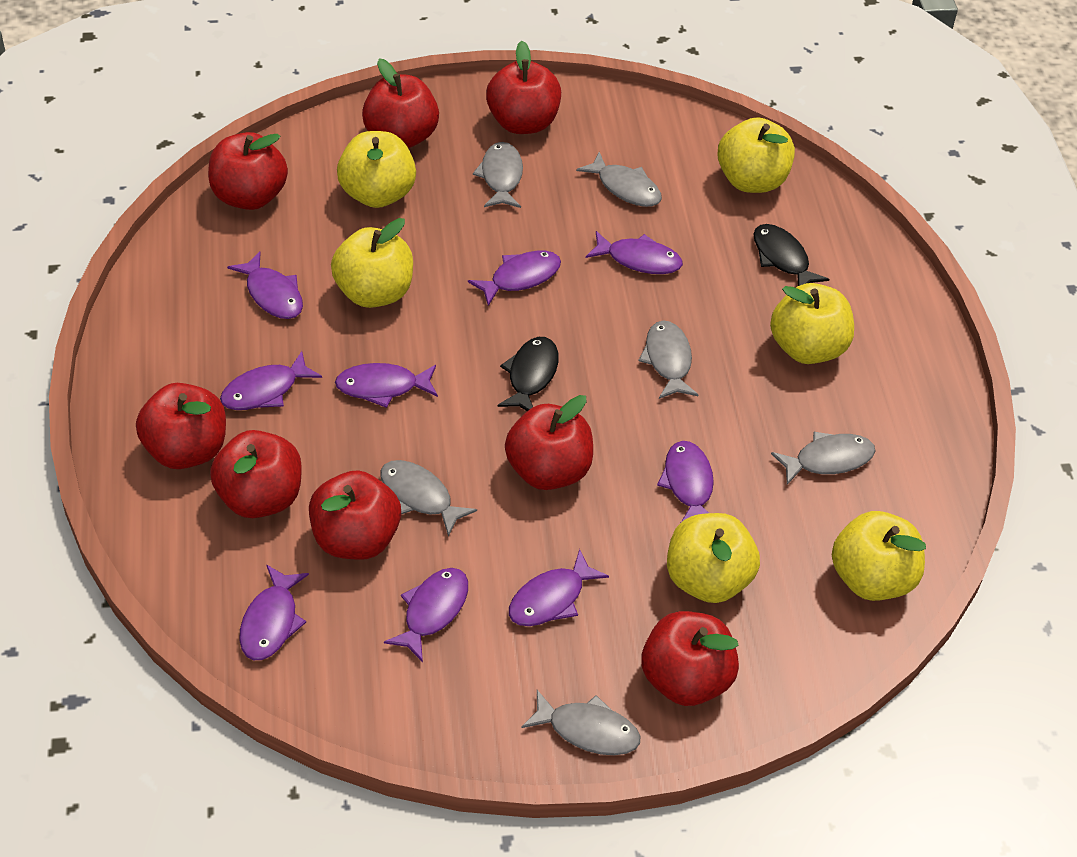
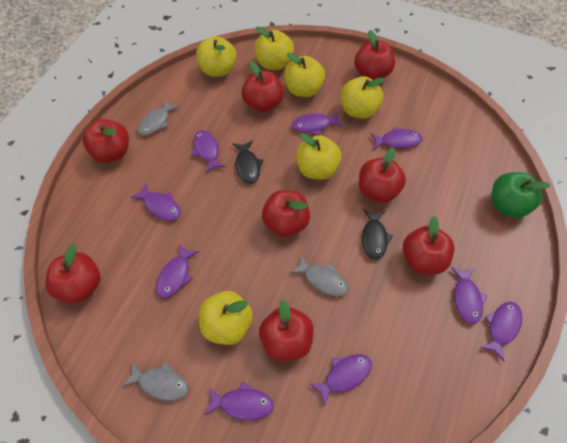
green apple: none = 0 -> [491,172,551,218] = 1
grey fish: [380,460,477,537] [473,142,523,208] [521,690,640,755] [576,152,662,207] [638,321,698,399] [771,432,875,485] = 6 -> [122,361,189,401] [137,99,180,136] [290,255,349,296] = 3

